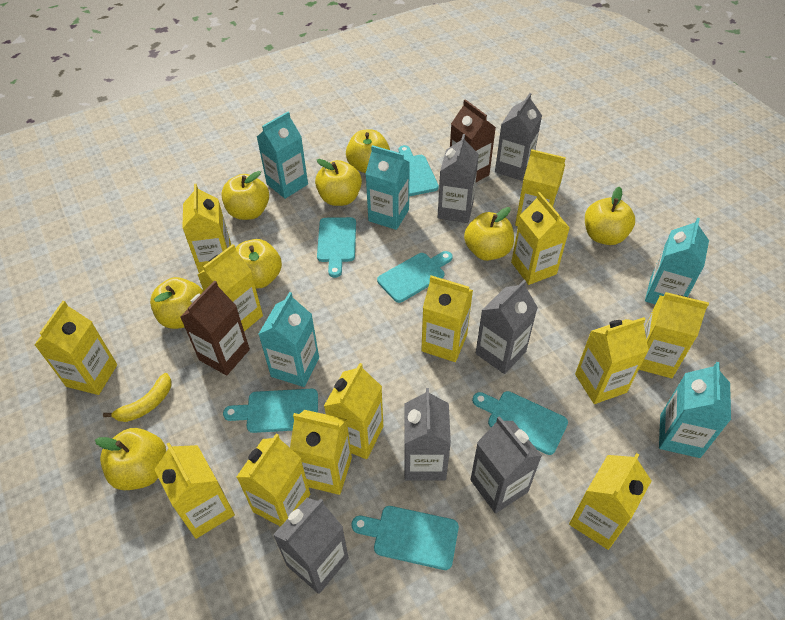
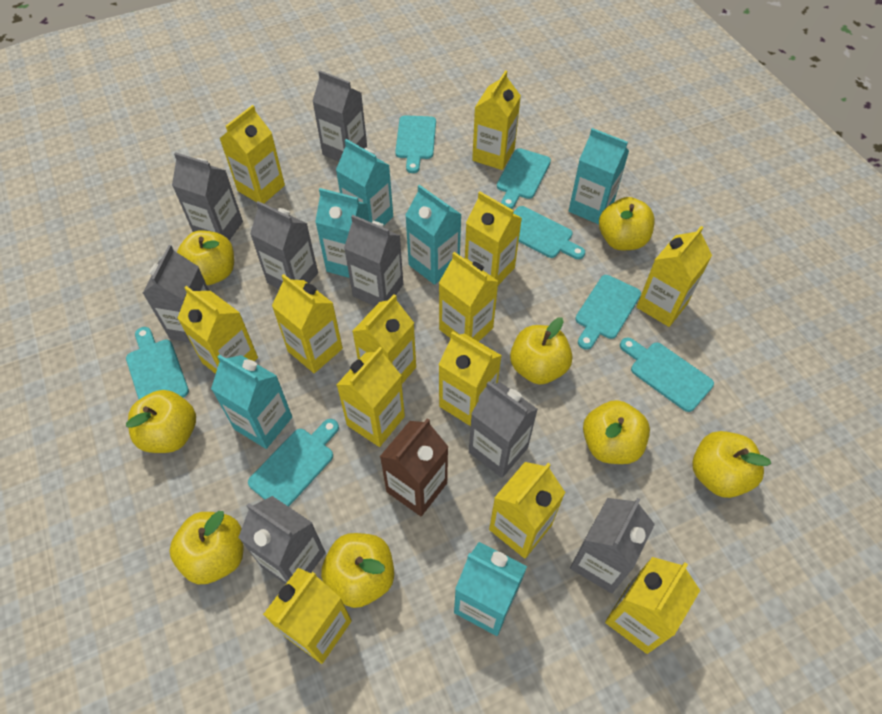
brown carton: [180,281,250,375] [450,99,496,182] = 2 -> [380,418,448,516] = 1
grey carton: [273,498,349,594] [404,388,451,480] [438,134,479,223] [470,416,542,513] [476,280,538,374] [495,93,542,181] = 6 -> [143,245,209,343] [172,152,243,240] [238,496,326,584] [250,201,318,289] [312,71,367,162] [344,215,403,306] [469,381,538,478] [570,498,655,593] = 8
turquoise carton: [257,112,308,199] [259,292,319,387] [366,145,410,230] [645,218,709,305] [659,362,731,458] = 5 -> [211,355,292,449] [315,188,370,278] [336,139,393,225] [405,185,462,285] [454,542,527,636] [569,128,629,224] = 6
turquoise cutting board: [223,389,318,433] [317,217,356,278] [351,506,459,570] [377,251,453,303] [399,145,439,196] [472,391,568,455] = 6 -> [126,327,189,399] [248,419,339,507] [395,115,436,173] [497,148,551,209] [513,206,585,259] [575,275,641,350] [620,337,714,412] = 7
yellow banana: [103,373,171,422] = 1 -> none = 0

